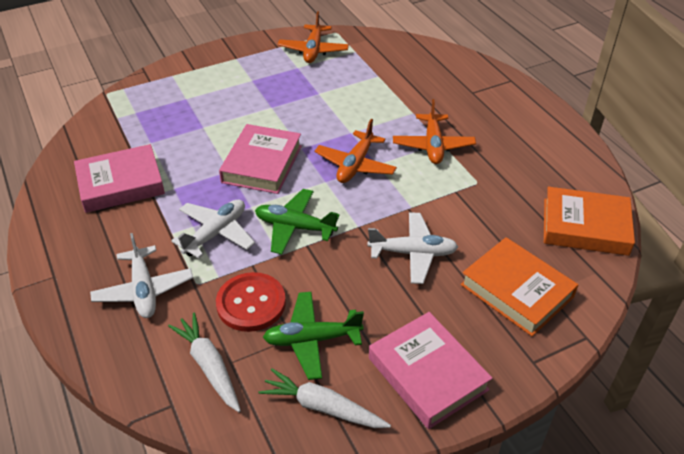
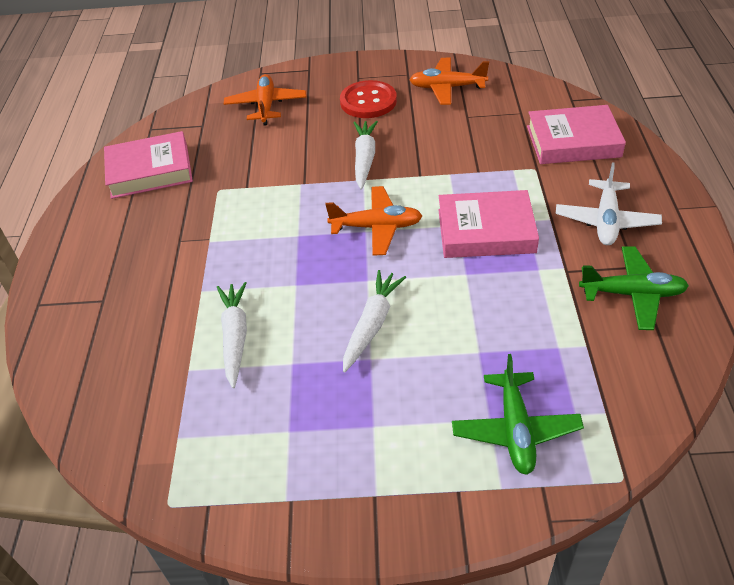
orange book: [461,237,578,336] [544,187,635,256] = 2 -> none = 0
white carrot: [168,313,241,412] [258,368,391,428] = 2 -> [217,282,247,388] [343,270,406,372] [353,121,378,190] = 3
white plane: [90,233,193,318] [171,200,255,258] [368,212,458,284] = 3 -> [556,162,662,245] = 1

